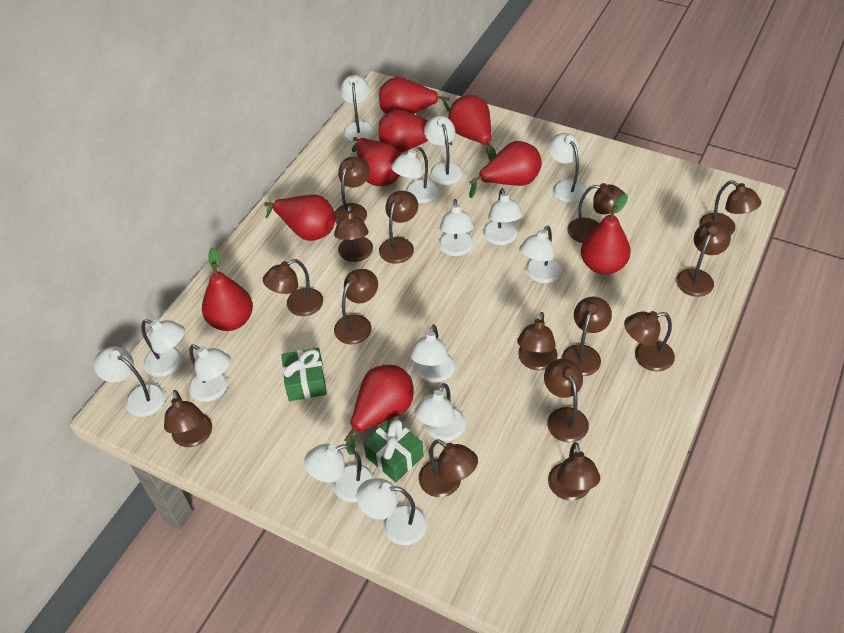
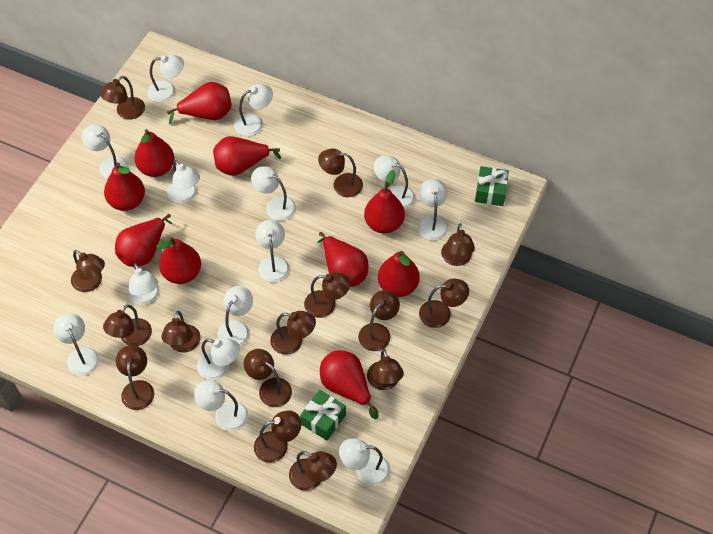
red pear: [202,247,253,331] [264,195,335,241] [345,365,414,455] [352,137,401,186] [379,77,450,114] [379,109,452,153] [448,95,496,161] [469,141,542,198] [581,194,631,275] = 9 -> [104,163,145,211] [115,214,172,267] [134,129,174,177] [157,237,201,284] [167,82,232,124] [213,136,281,176] [317,232,369,287] [320,350,379,419] [364,170,405,234] [378,251,420,297] = 10

